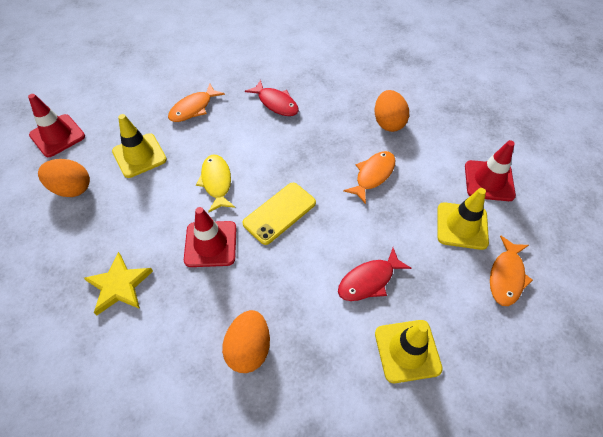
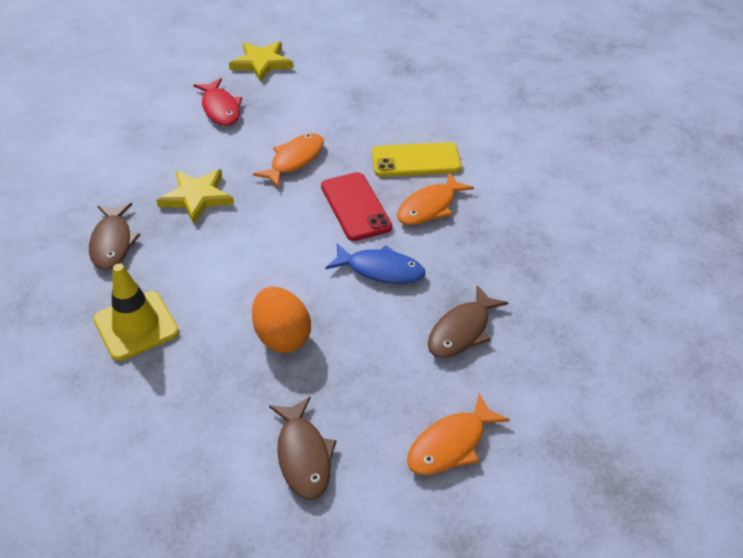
blue fish: none = 0 -> [326,243,425,284] = 1
brown fish: none = 0 -> [89,203,140,270] [269,397,336,500] [428,285,508,358] = 3
orange egg: [38,159,90,197] [222,310,270,373] [375,90,409,132] = 3 -> [252,287,311,353] = 1
red fish: [245,80,299,116] [338,248,412,301] = 2 -> [193,78,242,126] = 1
red phone: none = 0 -> [321,172,392,241] = 1
red traffic cone: [28,94,85,157] [184,207,236,267] [465,140,516,201] = 3 -> none = 0
yellow fish: [196,154,235,213] = 1 -> none = 0
yellow star: [84,252,153,315] = 1 -> [156,169,234,224] [229,41,293,82] = 2
yellow traffic cone: [112,114,167,178] [375,320,443,383] [437,188,489,250] = 3 -> [93,264,179,361] = 1

